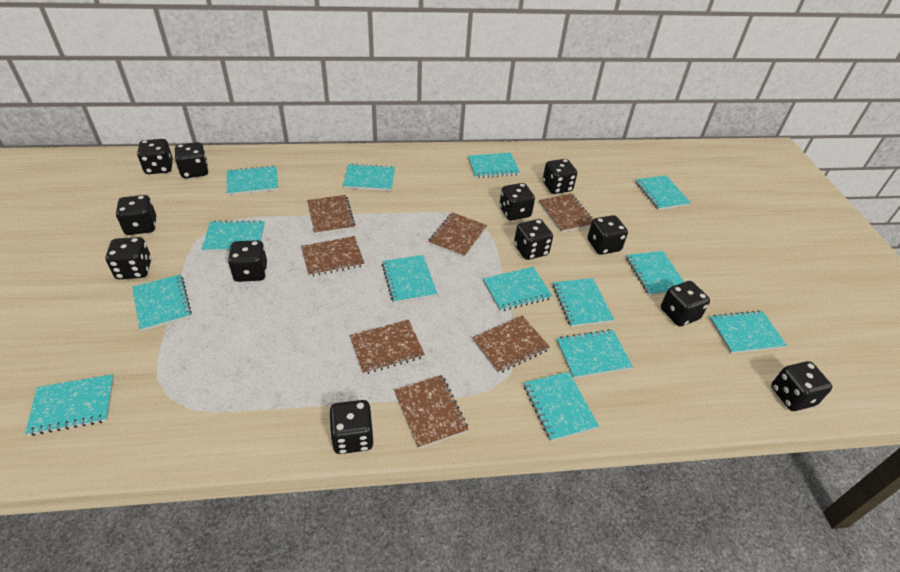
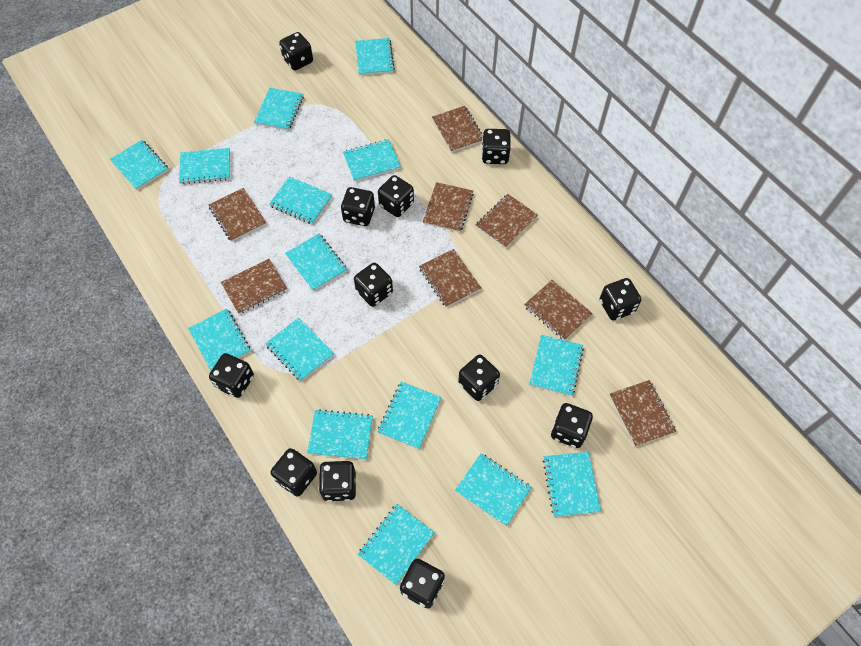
brown notebook: [301,236,365,277] [307,195,355,234] [350,320,425,374] [394,375,469,449] [428,212,487,258] [472,315,550,373] [539,193,593,233] = 7 -> [209,188,266,242] [221,259,287,314] [419,249,481,307] [422,182,474,232] [432,106,483,152] [476,194,538,248] [524,280,593,340] [610,380,676,446] = 8
turquoise notebook: [25,374,114,436] [132,274,192,331] [202,220,265,252] [227,165,278,195] [343,164,395,191] [382,255,437,303] [468,153,520,178] [483,267,552,311] [524,372,599,441] [552,278,614,327] [557,329,633,378] [626,251,684,295] [635,175,691,210] [710,310,787,354] = 14 -> [110,140,169,190] [179,148,230,184] [188,308,251,370] [254,88,304,131] [265,317,334,381] [269,176,332,224] [285,234,347,291] [307,409,373,460] [343,139,401,182] [355,38,395,75] [358,504,435,585] [377,382,442,449] [455,453,532,526] [529,335,584,396] [543,452,601,517] = 15

